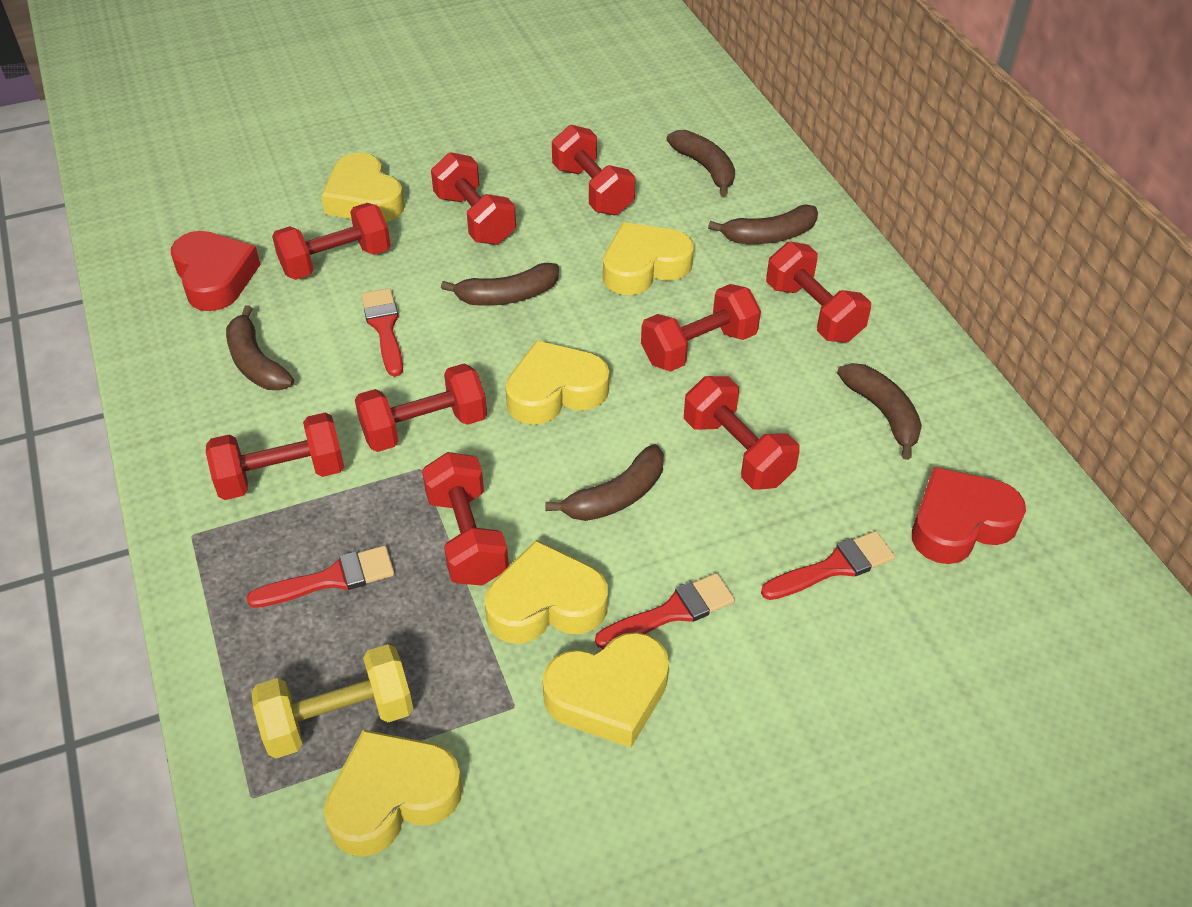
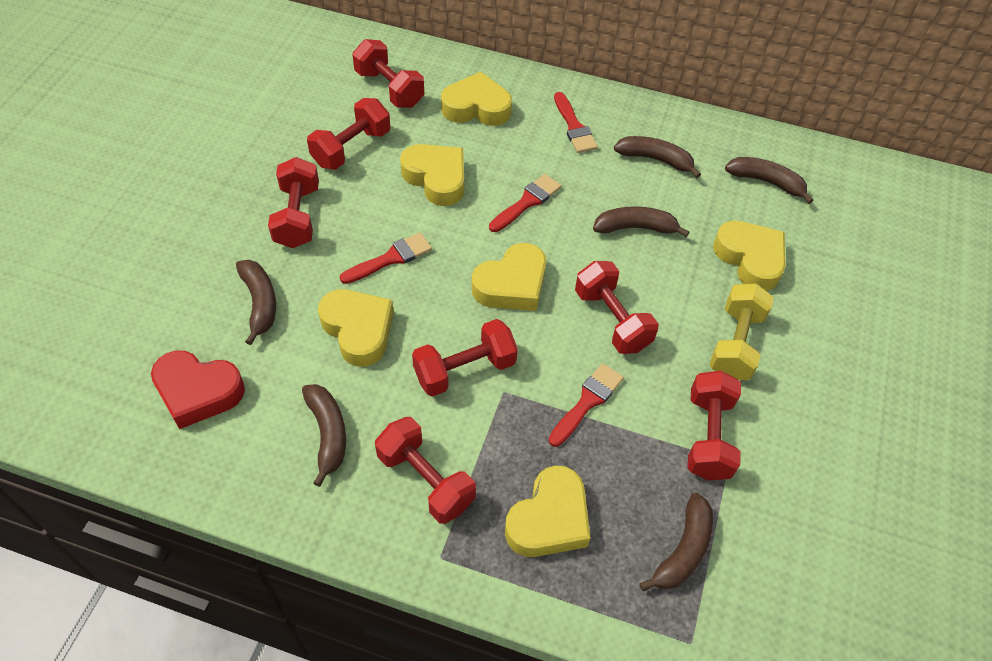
red dumbbell: [206,413,344,500] [272,203,391,280] [355,364,487,452] [422,452,509,586] [431,152,516,245] [552,125,636,215] [641,284,761,372] [684,376,800,490] [766,241,871,342] = 9 -> [268,157,319,248] [307,98,390,170] [352,39,424,108] [375,417,476,524] [412,319,518,397] [575,261,659,354] [687,371,741,480] = 7
red heart: [171,231,260,311] [912,467,1026,564] = 2 -> [151,350,245,429] = 1

